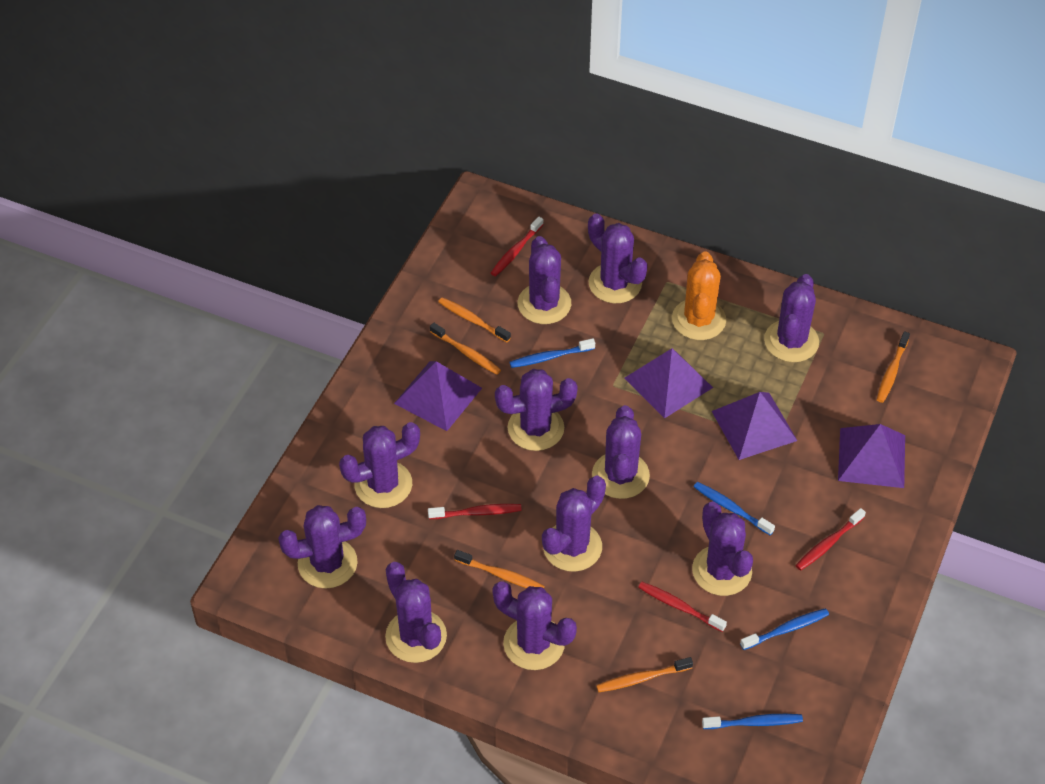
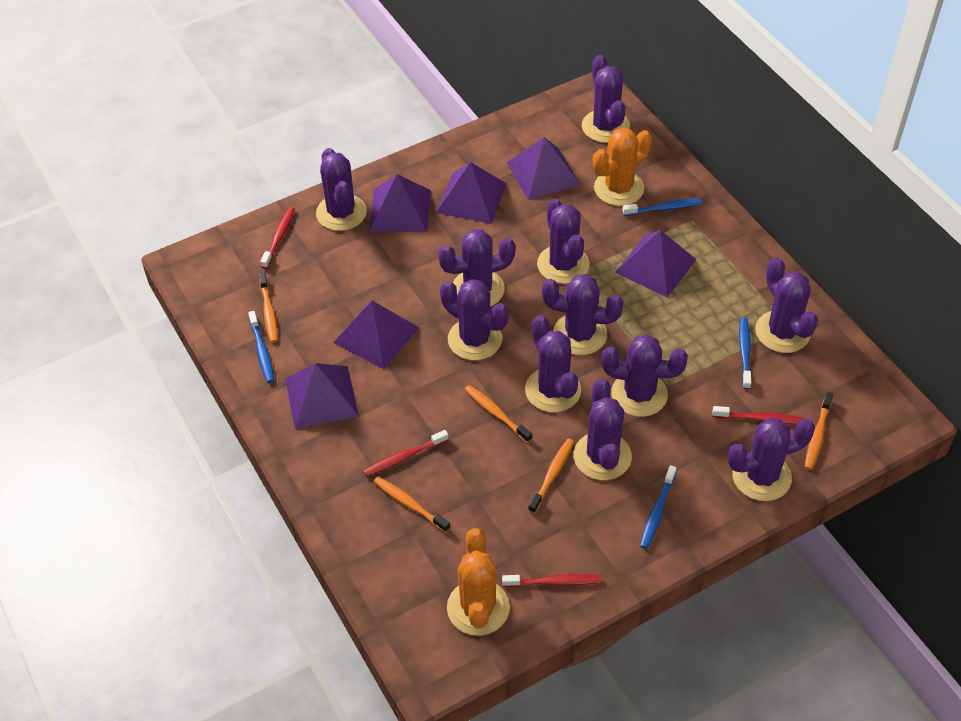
orange cactus: [672,251,726,340] = 1 -> [447,528,510,636] [593,127,652,206] = 2
purple pyramid: [394,361,482,431] [624,348,713,419] [712,392,797,460] [838,424,905,488] = 4 -> [285,363,359,429] [333,301,419,369] [369,174,431,232] [436,162,507,224] [507,137,580,200] [615,230,697,297] = 6

